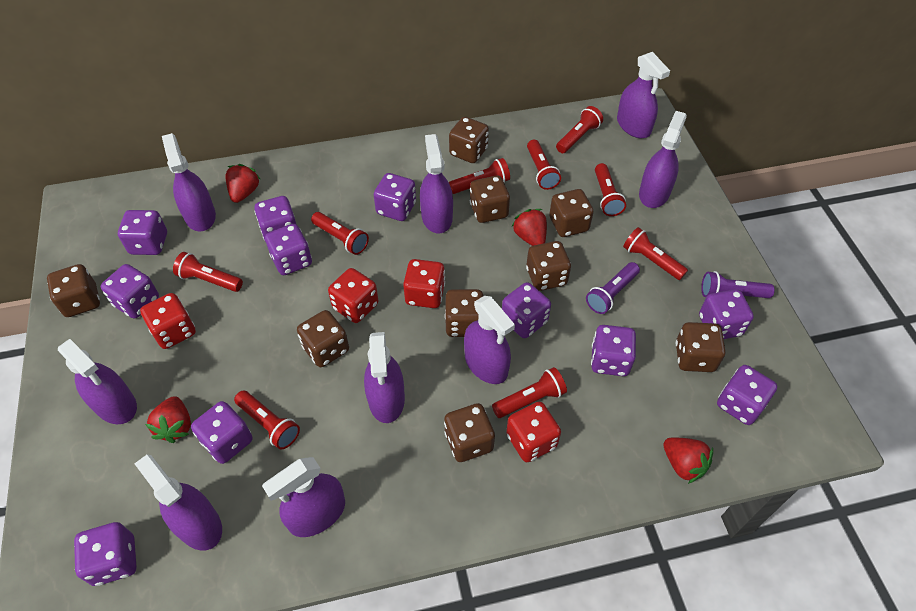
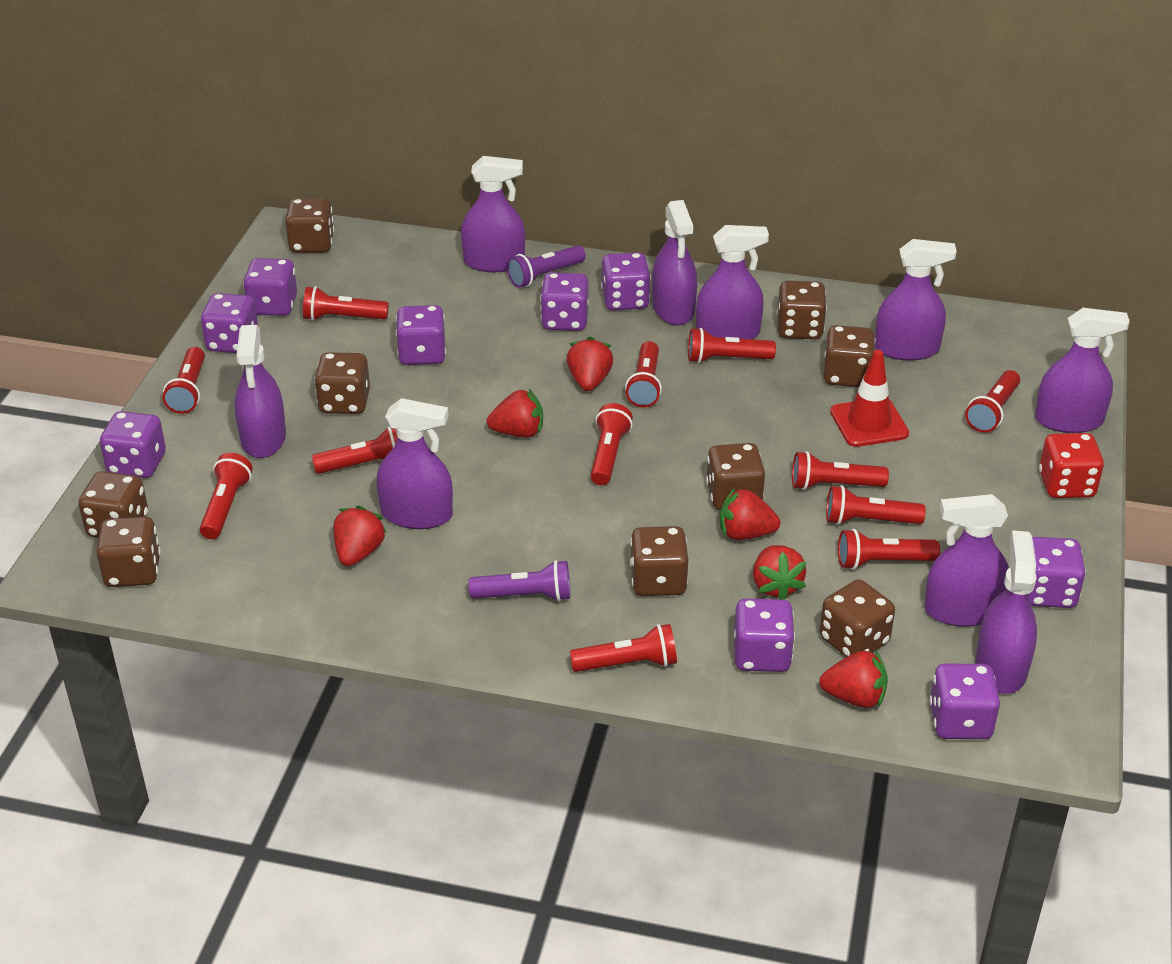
purple dice: [74,522,137,586] [101,264,159,319] [118,210,167,255] [191,401,252,464] [254,196,297,242] [265,224,312,275] [374,173,416,221] [502,282,551,338] [591,325,636,376] [699,289,754,339] [717,365,777,425] = 11 -> [100,411,166,478] [201,293,258,353] [243,258,297,316] [396,305,446,365] [540,272,589,331] [601,252,651,311] [734,598,795,672] [929,664,1000,739] [1028,537,1086,608] = 9
red dice: [140,293,196,349] [328,268,379,323] [403,259,445,308] [506,402,561,462] = 4 -> [1039,433,1104,498] = 1
red flashlight: [173,252,243,292] [234,391,300,450] [311,212,369,255] [449,158,510,194] [492,367,567,418] [527,140,561,190] [556,106,603,153] [595,163,626,216] [623,227,688,280] = 9 -> [163,347,205,414] [200,453,253,539] [303,286,389,321] [312,427,397,474] [570,624,677,672] [591,403,633,485] [625,341,662,407] [688,328,776,363] [792,451,889,490] [826,485,926,525] [838,529,940,570] [965,370,1020,433] = 12
red strawberry: [145,396,191,443] [225,164,260,203] [512,209,547,246] [663,438,713,484] = 4 -> [333,506,387,566] [487,389,543,438] [567,337,613,391] [720,488,781,540] [753,545,806,600] [819,650,888,708] = 6
red traffic cone: none = 0 -> [830,350,909,447] = 1

